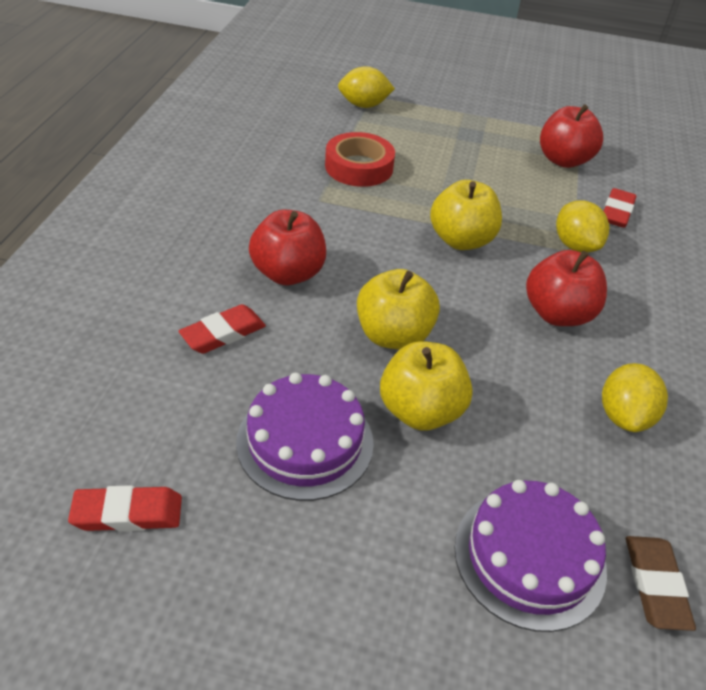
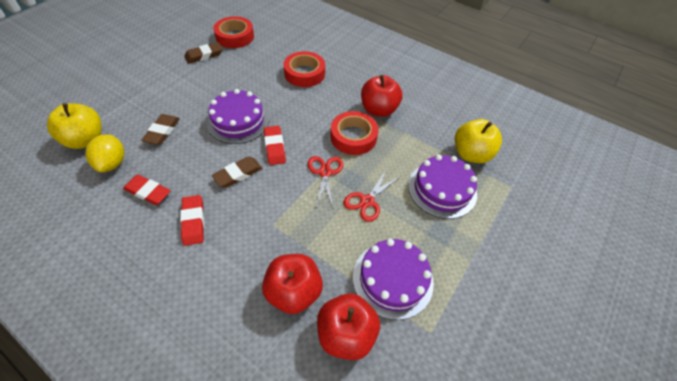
brown eraser: [626,536,696,631] = 1 -> [141,114,180,145] [184,42,223,64] [212,156,262,188] = 3
purple cake: [236,373,374,501] [455,480,607,632] = 2 -> [207,89,269,144] [353,239,434,320] [408,154,477,219] = 3
red scissors: none = 0 -> [308,156,343,207] [344,170,400,222] = 2
red tape: [325,132,395,187] = 1 -> [213,16,254,48] [283,51,325,87] [331,111,378,155] = 3
yellow apple: [357,269,440,350] [380,341,473,430] [430,180,502,250] = 3 -> [47,103,102,149] [455,119,502,163] = 2
yellow lemon: [338,66,395,108] [556,200,609,253] [602,363,668,432] = 3 -> [85,134,124,172] = 1

